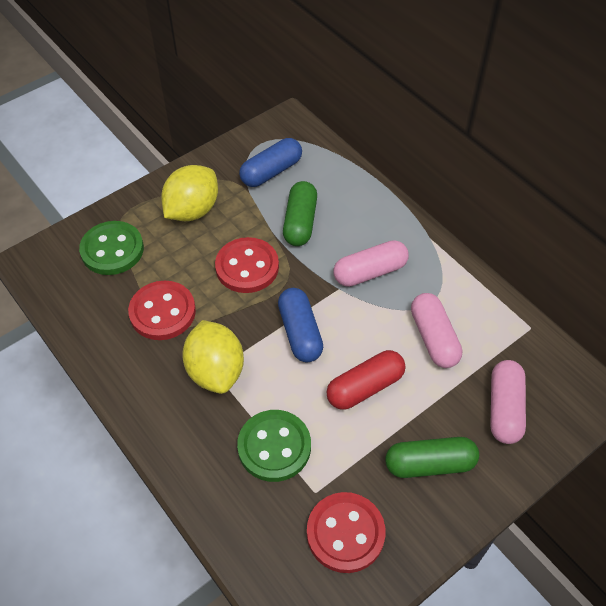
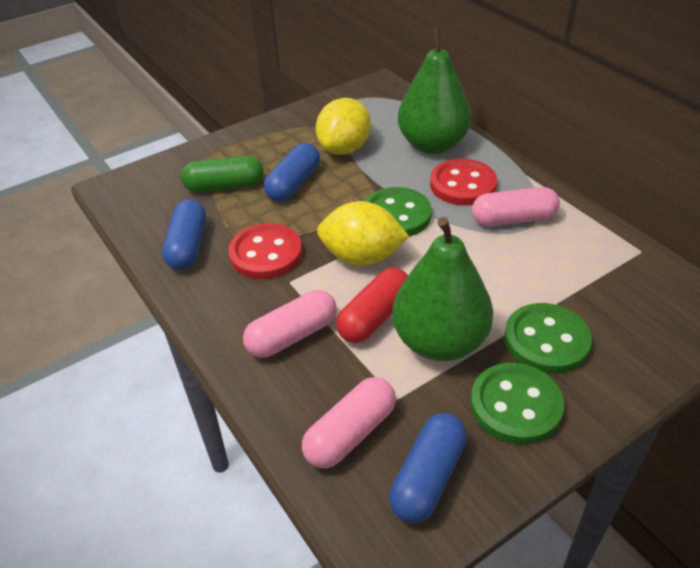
blue capsule: [239,138,302,187] [278,288,323,362] = 2 -> [162,199,206,270] [264,143,320,202] [389,413,467,523] = 3
green button: [79,221,144,275] [237,410,311,482] = 2 -> [365,187,432,237] [470,363,564,444] [504,303,592,374] = 3
green capsule: [283,181,317,246] [385,437,479,478] = 2 -> [181,156,263,192] = 1
green pear: none = 0 -> [392,217,493,361] [398,28,471,154] = 2
red button: [128,281,196,340] [215,237,279,293] [307,492,385,573] = 3 -> [229,223,302,279] [430,159,497,206] = 2

